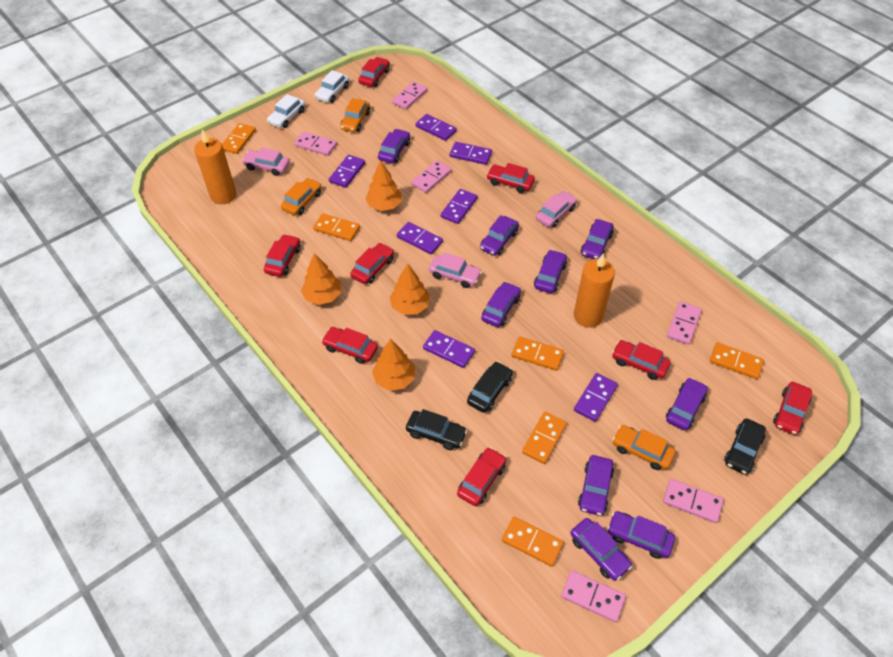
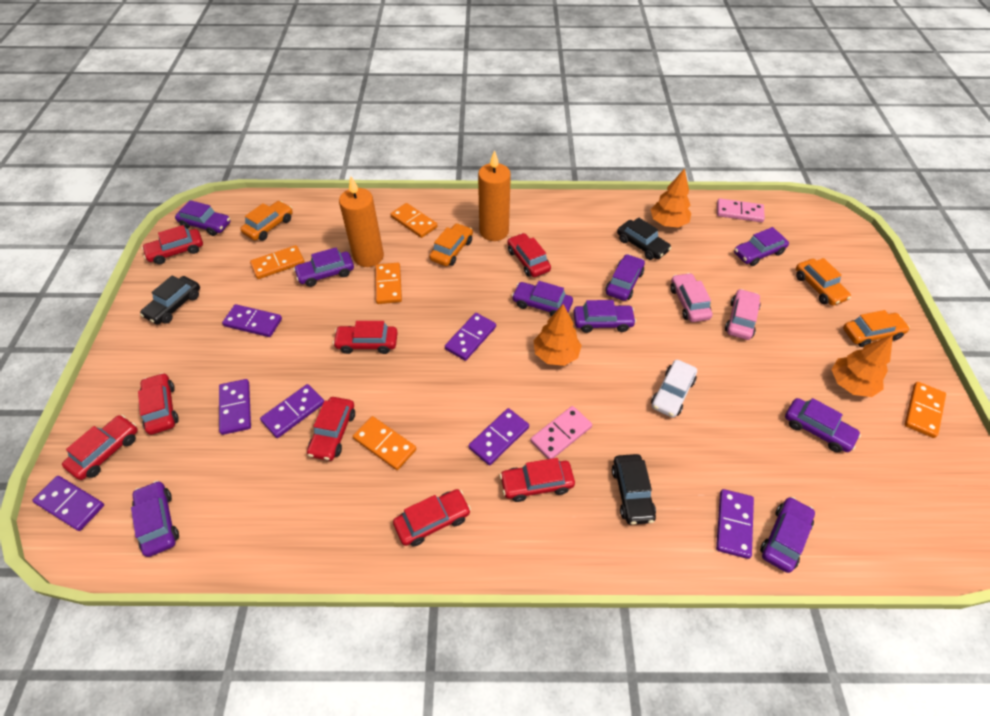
orange car: [281,178,322,215] [340,98,370,132] [612,425,676,470] = 3 -> [240,201,293,241] [429,223,473,266] [796,258,851,306] [843,310,910,347] = 4
orange domino: [222,123,256,154] [313,213,360,241] [502,517,564,567] [512,336,564,371] [522,412,567,464] [710,342,764,379] = 6 -> [250,245,305,279] [353,416,416,470] [375,263,402,304] [391,203,437,238] [904,382,946,438] = 5
orange tree: [301,253,341,305] [365,160,402,211] [372,338,415,391] [390,263,430,315] = 4 -> [533,304,582,366] [650,168,691,228] [831,335,893,397] = 3
pink car: [242,147,290,176] [429,253,482,288] [536,191,577,228] = 3 -> [670,273,713,322] [725,289,761,340] = 2
pink domino: [294,131,337,156] [392,81,428,110] [411,160,452,193] [561,570,626,622] [663,479,723,523] [667,301,702,345] = 6 -> [530,406,592,459] [717,198,765,222] = 2
white car: [267,94,305,128] [315,70,349,103] = 2 -> [651,360,697,418] = 1

